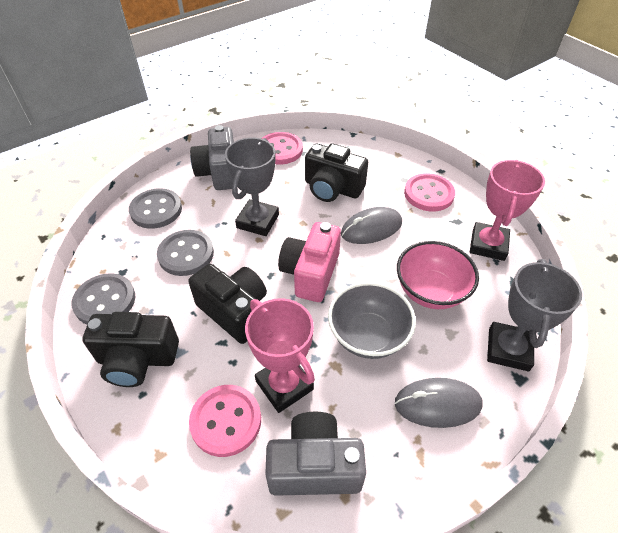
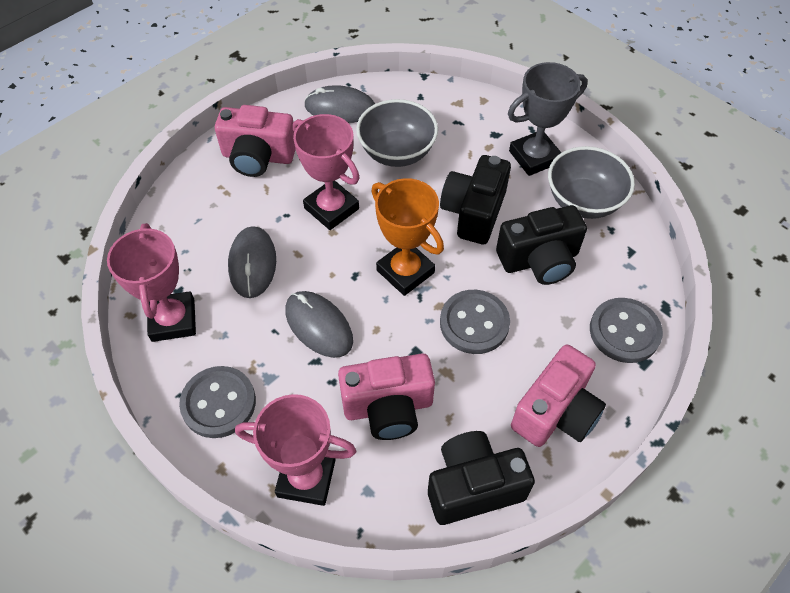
grey bowl: [328,282,416,359] = 1 -> [356,99,438,167] [548,146,635,219] = 2
grey camera: [190,125,234,190] [265,412,366,496] = 2 -> none = 0
grey mouse: [341,207,402,244] [395,378,483,428] = 2 -> [228,226,276,298] [285,291,353,358] [304,85,375,123] = 3
grey trophy: [225,138,279,236] [487,259,582,371] = 2 -> [508,62,588,176] = 1
orange trophy: none = 0 -> [371,178,444,296] = 1
pink bowl: [397,241,479,309] = 1 -> none = 0
pink button: [189,385,261,457] [261,132,303,165] [404,173,455,211] = 3 -> none = 0
pink camera: [278,222,341,302] = 1 -> [215,105,296,177] [338,353,435,440] [511,344,606,447] = 3
pink trophy: [245,298,315,413] [470,160,545,261] = 2 -> [107,223,196,342] [235,394,356,506] [293,114,360,230] = 3

